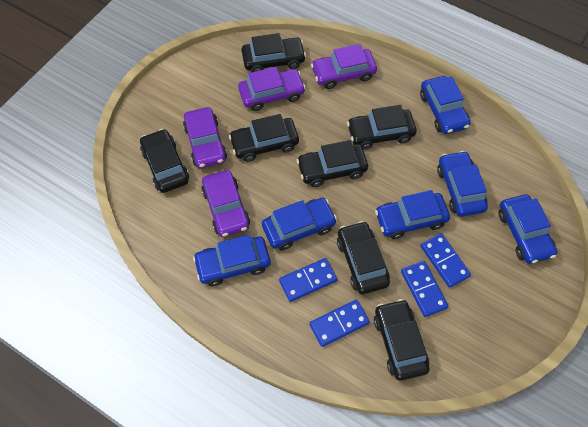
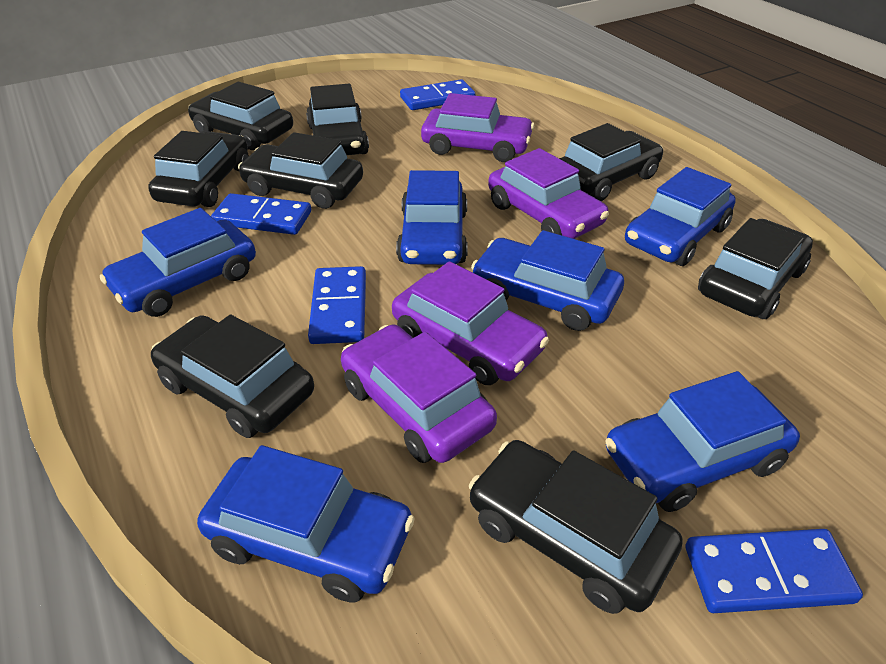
black car: [140,129,189,193] [229,114,299,162] [241,33,306,72] [297,140,368,187] [337,221,390,294] [347,105,417,150] [374,299,429,381] = 7 -> [148,131,249,207] [151,315,314,438] [188,82,293,150] [238,132,363,209] [306,84,369,155] [469,440,683,614] [559,123,663,201] [698,218,813,319] = 8

